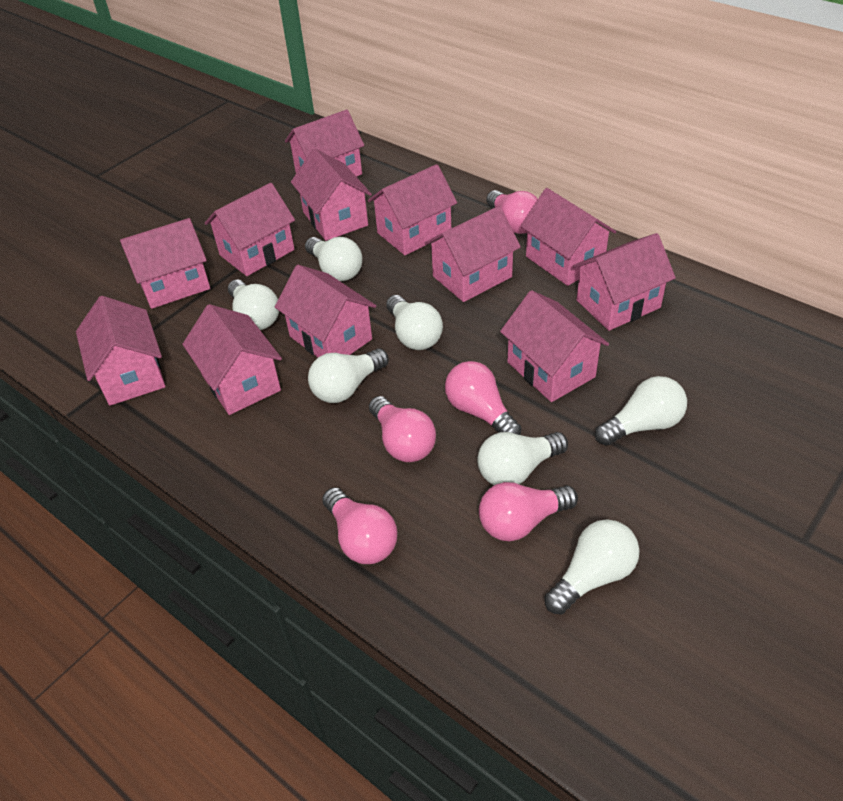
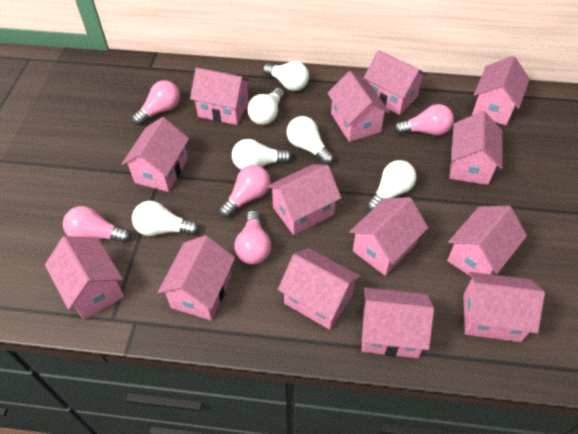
pink house: [76,296,166,406] [120,218,210,309] [182,304,282,415] [205,183,295,276] [275,265,376,357] [285,110,364,177] [291,149,372,241] [368,164,457,255] [425,206,521,302] [500,290,609,402] [520,188,616,286] [573,233,676,331] = 12 -> [45,236,125,320] [122,117,189,192] [158,235,235,320] [190,68,251,125] [267,164,341,235] [278,248,361,330] [327,71,390,142] [349,197,428,276] [361,288,434,358] [363,50,427,115] [447,205,527,276] [450,111,502,185] [463,272,545,342] [472,56,530,125] = 14
white light bulb: [228,279,279,330] [305,237,362,281] [308,349,388,403] [386,295,443,350] [477,432,568,485] [544,519,640,615] [595,376,687,446] = 7 -> [132,201,199,236] [232,139,292,170] [247,88,285,125] [263,61,309,91] [286,116,334,165] [367,160,416,211] = 6

